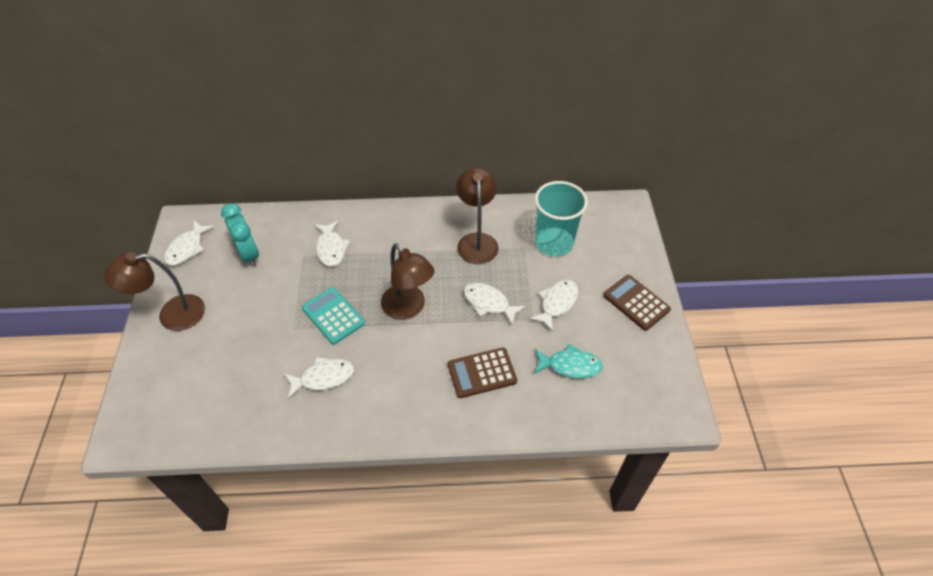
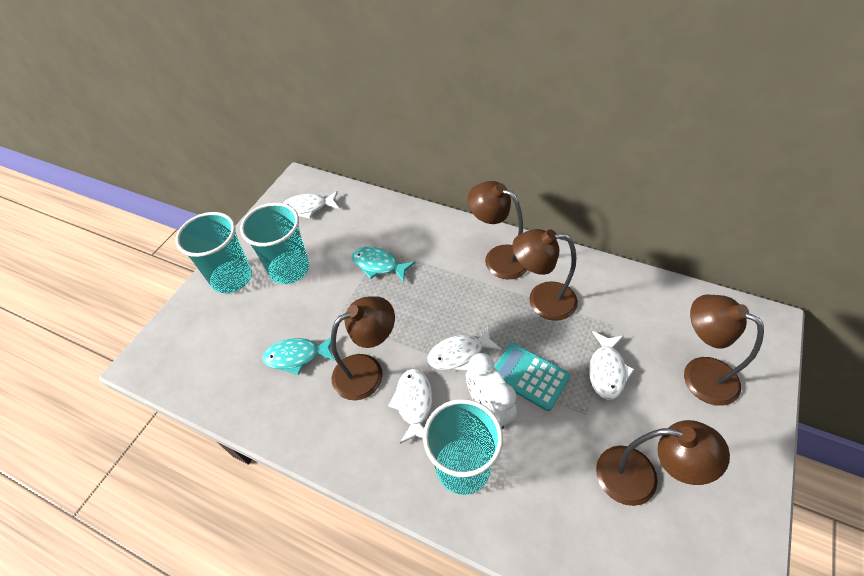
brown calculator: [448,348,517,398] [603,275,671,331] = 2 -> none = 0
brown lamp: [104,253,205,331] [381,243,434,320] [456,167,498,264] = 3 -> [331,296,395,400] [467,181,528,279] [512,229,578,321] [596,420,730,506] [684,294,764,406] = 5
turquoise clock: [221,203,259,267] = 1 -> none = 0
turquoise cup: [535,181,588,256] = 1 -> [175,212,252,293] [240,203,309,284] [423,399,503,495] = 3
turquoise fish: [534,344,603,378] = 1 -> [262,337,335,375] [352,247,416,282] = 2
white clock: none = 0 -> [466,353,517,429] = 1
white fish: [164,220,215,266] [284,357,354,399] [314,220,350,267] [464,283,526,325] [529,280,578,332] = 5 -> [283,191,339,219] [388,369,432,444] [427,326,502,371] [589,331,635,400] = 4

